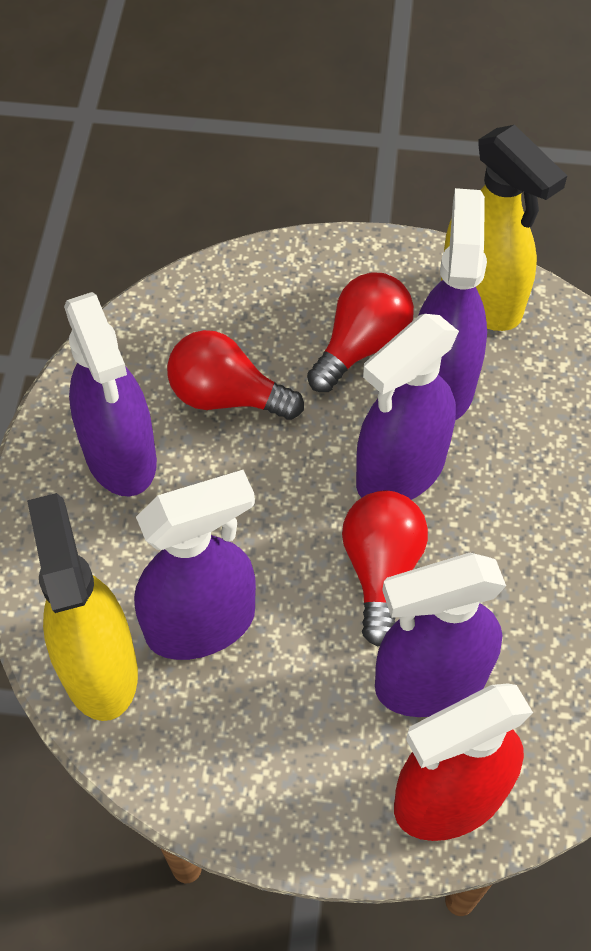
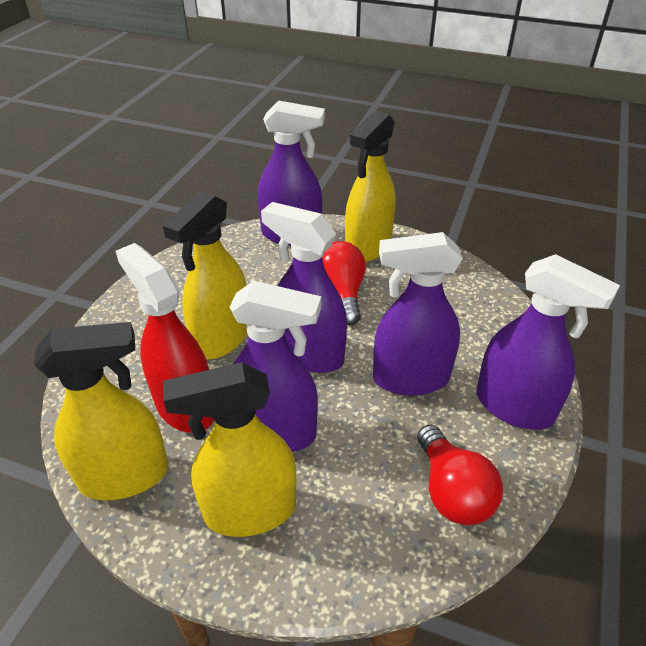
red light bulb: [167,330,304,420] [307,272,414,392] [342,491,428,647] = 3 -> [322,241,366,325] [417,424,503,525] = 2
yellow spray bottle: [27,493,138,721] [441,125,567,331] = 2 -> [34,322,169,500] [163,191,247,359] [163,362,296,537] [345,111,396,262] = 4

